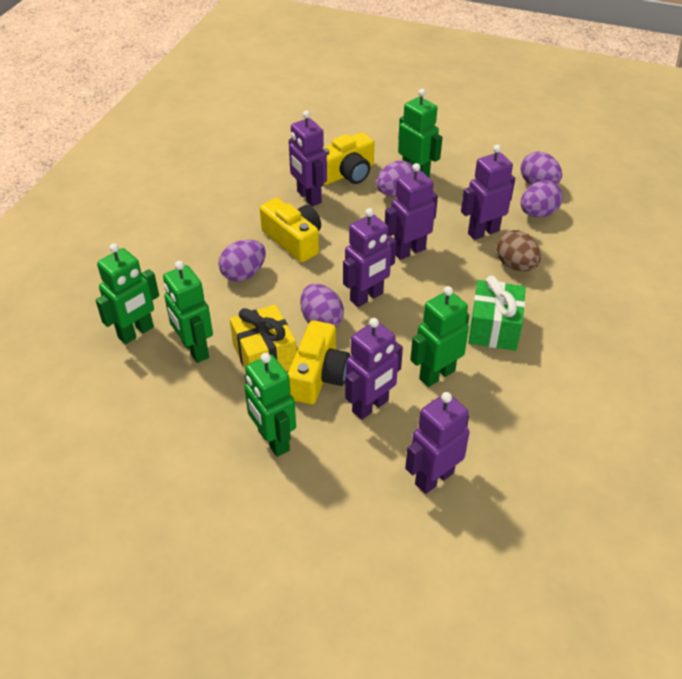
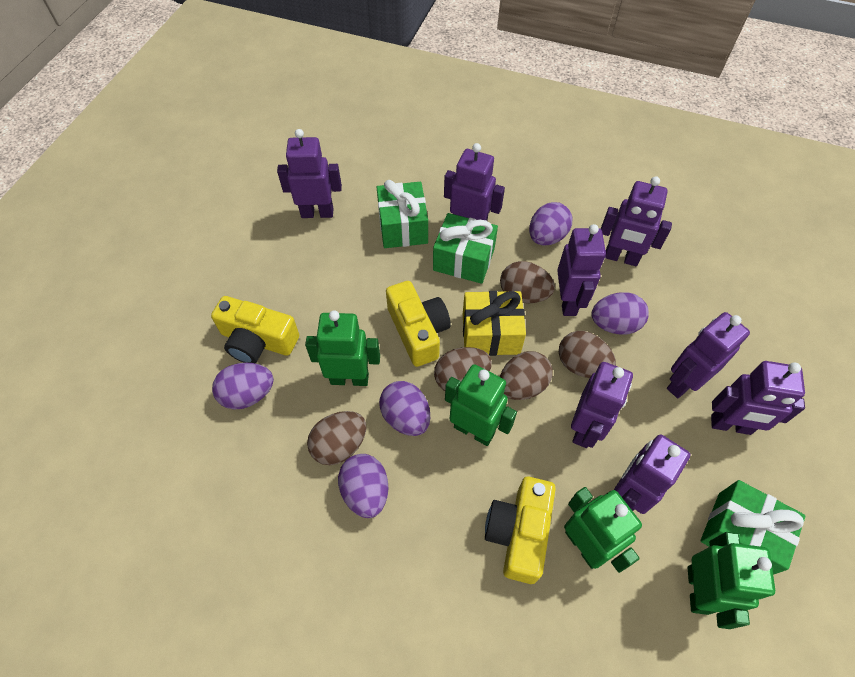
brown egg: [496,230,541,271] = 1 -> [307,411,366,465] [434,347,492,391] [500,261,555,303] [500,351,553,400] [559,331,616,378] = 5
green gift: [468,276,526,351] = 1 -> [377,180,428,248] [433,213,498,284] [700,480,806,575] = 3
green robot: [96,243,159,344] [163,261,213,363] [244,353,296,457] [398,89,442,178] [410,286,470,387] = 5 -> [305,310,380,386] [445,364,517,446] [564,487,642,573] [688,532,775,629] = 4
purple robot: [289,111,327,206] [343,208,396,307] [345,318,403,420] [385,163,438,260] [405,392,470,494] [461,144,515,240] = 6 -> [277,129,342,218] [444,143,505,221] [557,224,606,316] [571,362,633,448] [601,176,672,266] [614,435,690,514] [667,312,750,398] [711,361,805,435] = 8

